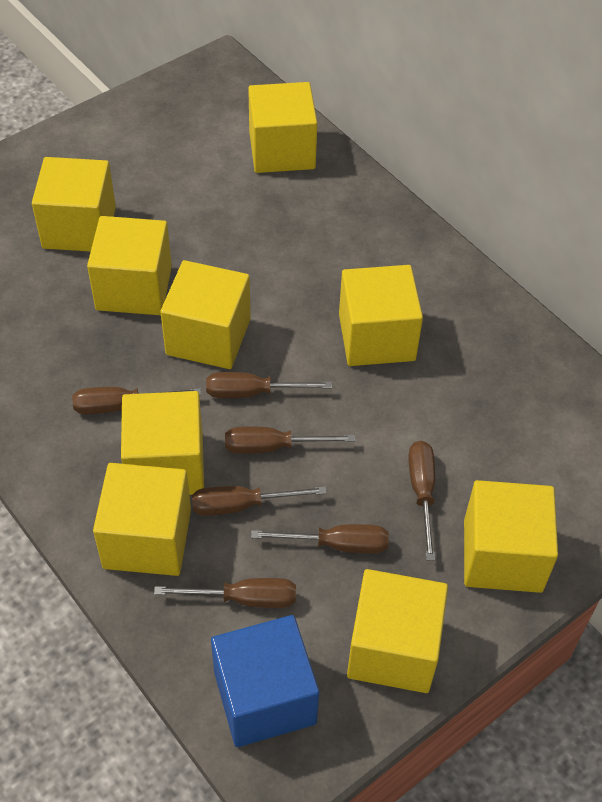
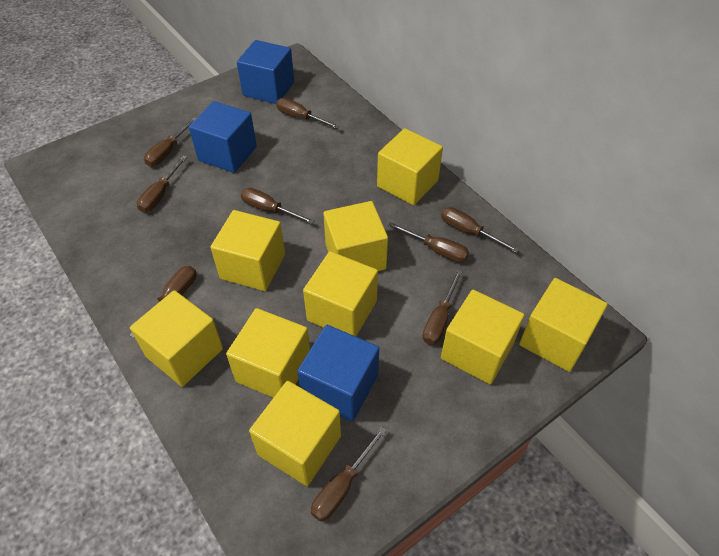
blue cube: [211,615,319,747] = 1 -> [189,101,257,173] [237,40,294,104] [297,325,379,422] = 3
brown screwdriver: [72,387,201,414] [154,578,296,608] [192,486,326,516] [206,372,332,398] [225,426,355,454] [251,524,389,554] [408,441,435,561] = 7 -> [129,266,196,338] [137,155,187,212] [144,118,196,166] [241,188,315,224] [276,98,340,129] [311,427,387,522] [388,222,469,262] [423,270,463,345] [441,207,519,253] = 9

